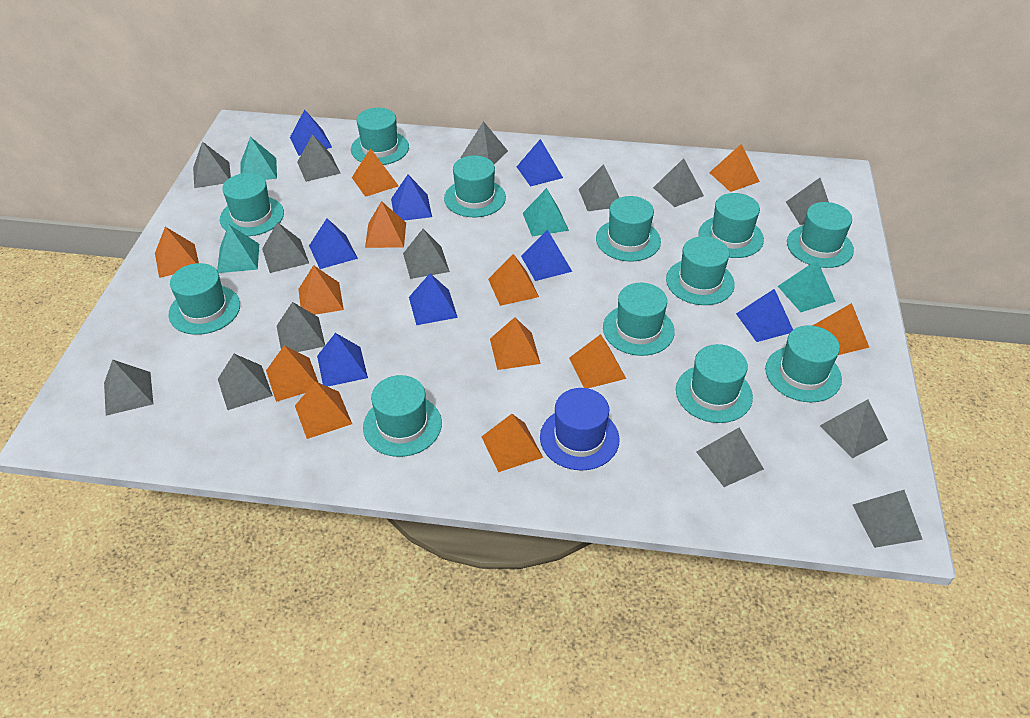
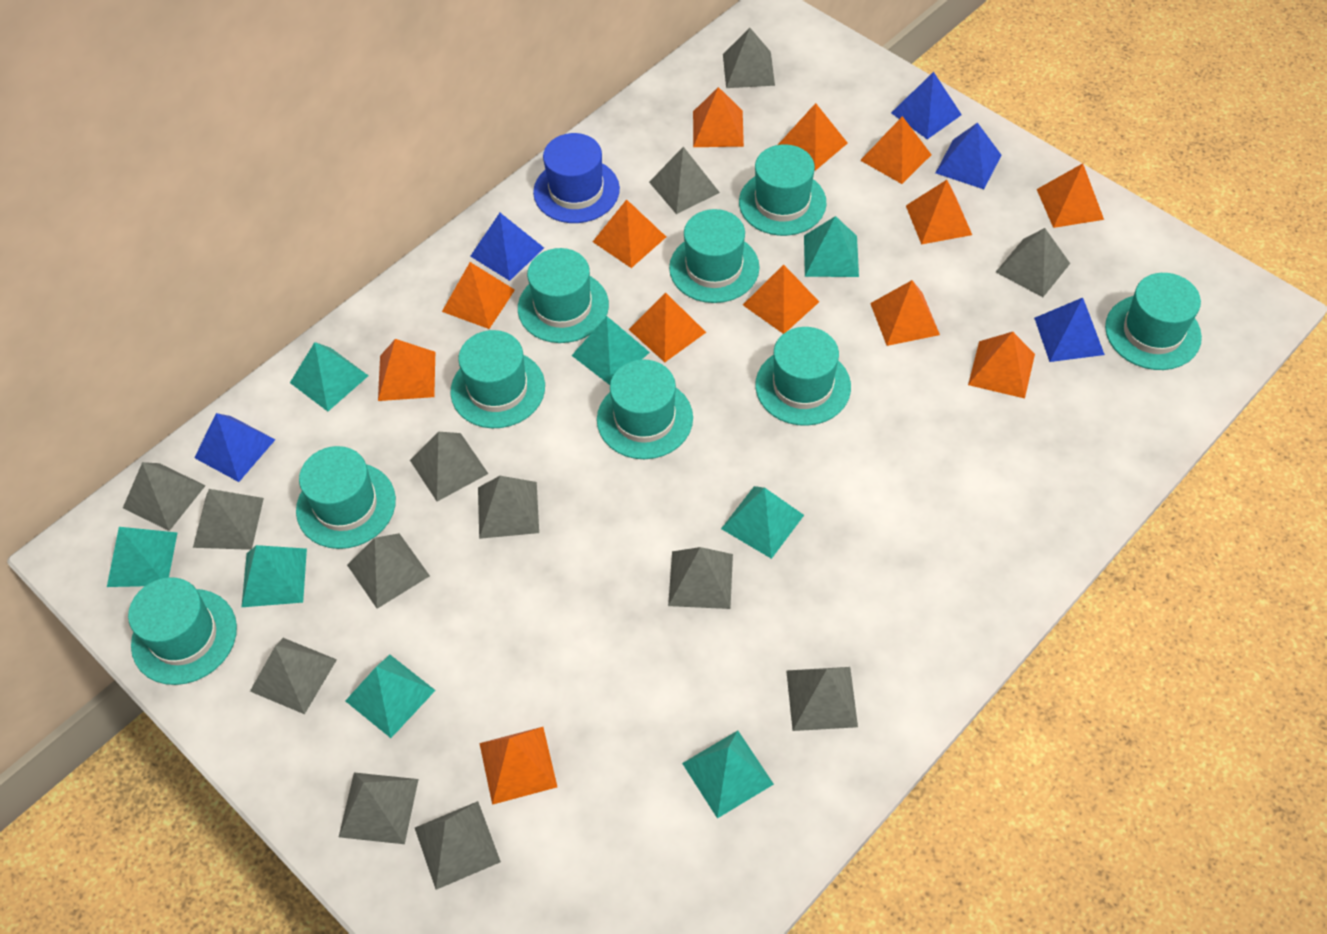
blue pyramid: [290,109,332,156] [309,218,358,269] [317,333,368,387] [391,175,432,220] [409,273,458,325] [517,139,563,187] [521,230,572,281] [736,289,793,342] = 8 -> [194,413,275,482] [470,213,544,281] [891,72,962,139] [936,123,1001,189] [1034,298,1105,362] = 5
grey pyramid: [104,360,153,416] [193,141,231,188] [218,354,273,410] [262,222,309,273] [277,302,325,352] [297,134,341,182] [403,229,450,279] [460,121,508,164] [579,164,619,211] [653,158,704,207] [696,428,764,487] [786,178,829,225] [820,399,888,458] [853,490,923,548] = 14 -> [123,462,206,531] [193,489,264,550] [250,638,337,714] [339,773,419,844] [347,533,430,609] [410,432,488,502] [415,801,501,890] [478,476,539,539] [649,147,720,214] [668,547,733,609] [723,28,775,88] [786,667,858,731] [996,228,1070,297] = 13
orange pyramid: [155,227,199,278] [266,346,318,402] [295,381,352,439] [298,265,344,315] [352,148,399,197] [365,201,406,248] [481,414,543,472] [488,254,539,306] [490,317,541,370] [569,334,626,388] [709,144,760,192] [812,303,870,355] = 12 -> [378,339,435,401] [442,262,515,329] [479,727,557,805] [593,199,666,268] [629,293,706,362] [693,87,744,147] [743,264,819,334] [778,103,848,171] [860,116,931,184] [870,280,940,346] [906,180,972,245] [968,332,1035,399] [1037,163,1104,228] = 13
turquoise hat: [168,263,240,335] [220,173,284,236] [351,108,409,165] [363,375,442,457] [444,156,506,217] [596,196,661,262] [603,283,675,356] [666,236,735,305] [676,344,753,423] [698,193,764,258] [765,325,842,402] [787,202,854,268] = 12 -> [128,577,237,685] [296,446,396,549] [451,330,545,428] [518,248,609,343] [597,359,693,459] [669,209,759,303] [739,144,827,236] [755,327,851,426] [1105,273,1202,370] = 9
turquoise pyramid: [217,225,259,273] [241,137,277,180] [523,188,569,237] [778,260,836,312] = 4 -> [107,527,177,587] [242,545,307,607] [290,342,369,412] [345,655,436,738] [571,316,650,385] [682,731,774,819] [721,486,804,559] [804,216,859,277] = 8

